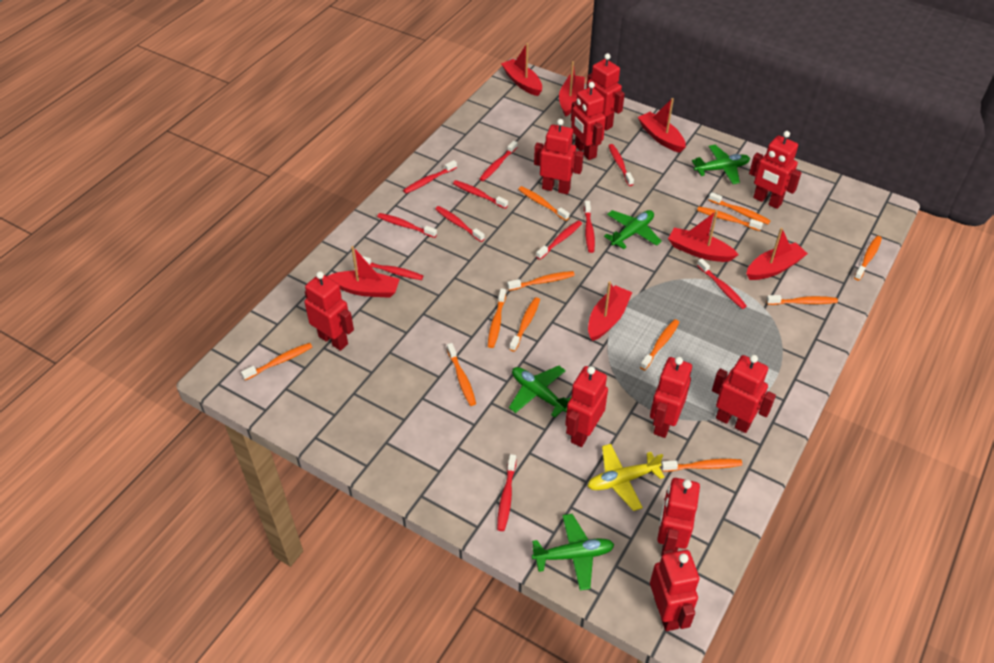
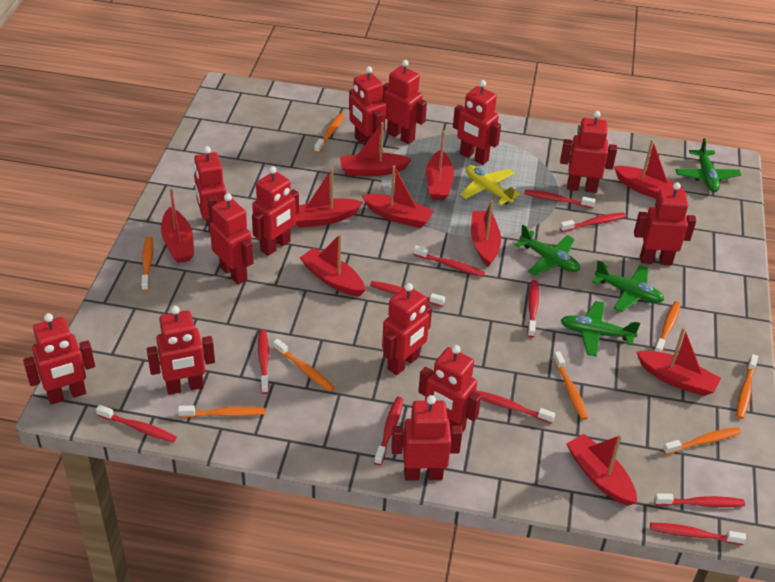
orange toothbrush: [241,343,312,380] [447,343,476,406] [488,288,506,348] [507,271,575,291] [509,297,540,352] [518,186,569,221] [640,319,679,370] [661,459,742,472] [697,207,763,231] [709,192,771,224] [766,295,838,305] [854,236,882,281] = 12 -> [141,236,153,291] [178,405,266,418] [273,339,335,392] [314,113,345,153] [553,351,588,420] [654,301,681,352] [663,427,741,454] [736,354,758,419] = 8
red boat: [327,246,400,298] [501,43,542,96] [559,61,585,117] [588,281,632,341] [638,98,686,153] [668,211,739,262] [746,228,808,280] = 7 -> [161,189,194,263] [296,169,363,228] [300,234,365,297] [340,122,412,176] [362,166,434,228] [426,130,454,200] [471,200,501,267] [566,434,637,506] [614,139,684,199] [637,327,721,396] = 10
red robot: [304,271,354,351] [534,119,584,194] [565,366,608,447] [571,82,606,160] [587,53,625,131] [650,357,692,438] [650,549,700,631] [657,478,700,556] [712,355,776,433] [749,131,802,209] = 10 -> [23,313,95,405] [147,306,215,395] [194,146,226,232] [210,193,254,285] [252,166,299,256] [349,66,386,146] [382,60,427,144] [382,283,432,375] [391,395,462,481] [418,345,481,433] [453,80,501,165] [560,111,617,193] [634,182,696,265] = 13

